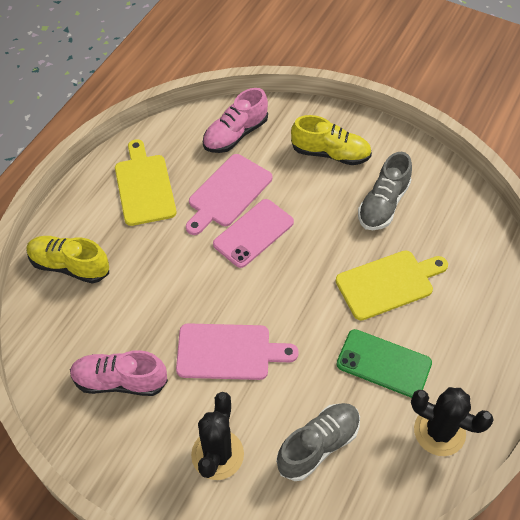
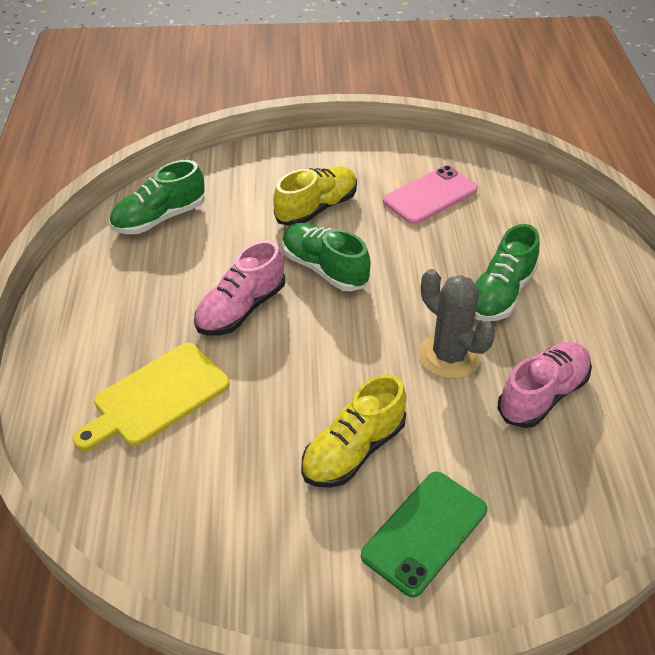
black cactus: [191,392,244,480] [411,387,494,456] = 2 -> none = 0
green shoe: none = 0 -> [110,160,205,234] [282,223,370,291] [475,224,540,321] = 3
grey cactus: none = 0 -> [419,269,496,379] = 1
grey shoe: [276,403,360,481] [358,152,412,230] = 2 -> none = 0
pink cutting board: [176,323,299,380] [186,154,272,235] = 2 -> none = 0
yellow cutting board: [115,139,177,226] [336,250,448,321] = 2 -> [72,343,229,451] = 1

